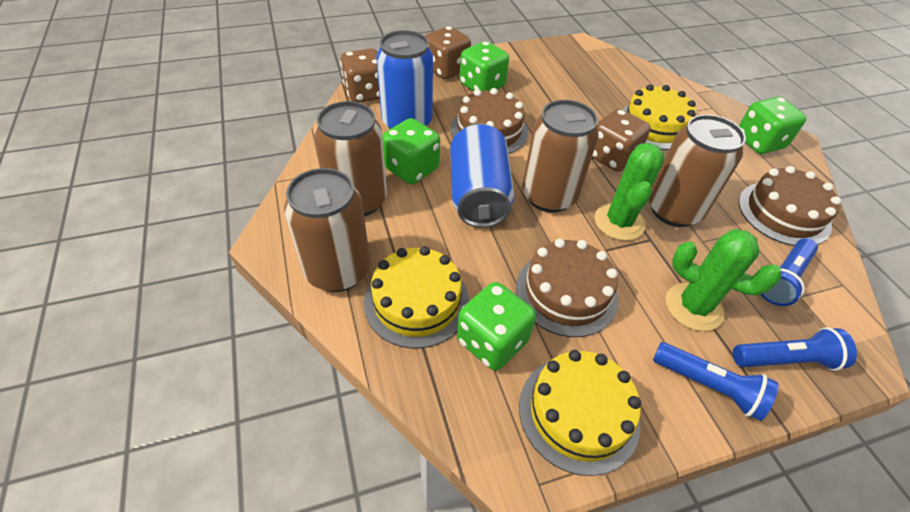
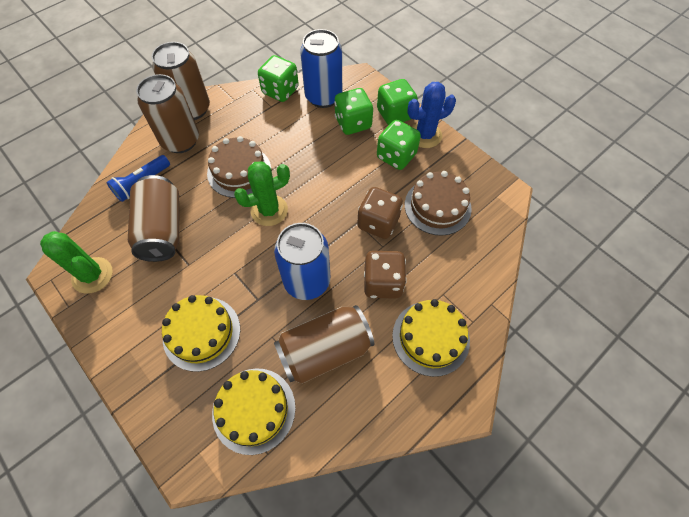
blue cactus: none = 0 -> [407,82,456,148] = 1
blue flashlight: [653,342,778,421] [733,327,857,371] [761,238,818,306] = 3 -> [106,155,170,202] = 1
brown cake: [451,88,528,154] [516,239,618,337] [739,166,841,246] = 3 -> [207,136,271,198] [405,171,472,236] = 2
brown dice: [340,48,380,103] [425,26,471,79] [592,109,651,172] = 3 -> [357,187,403,239] [364,251,407,299] = 2

